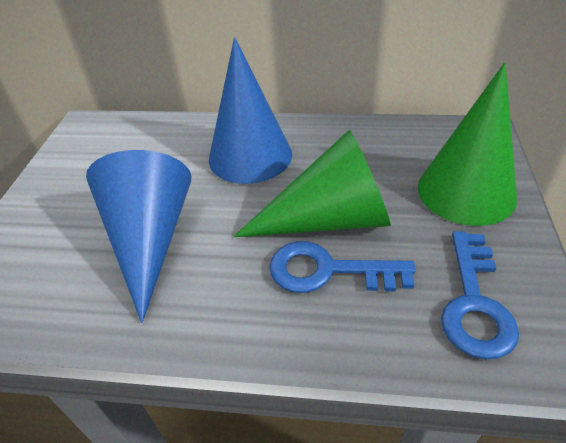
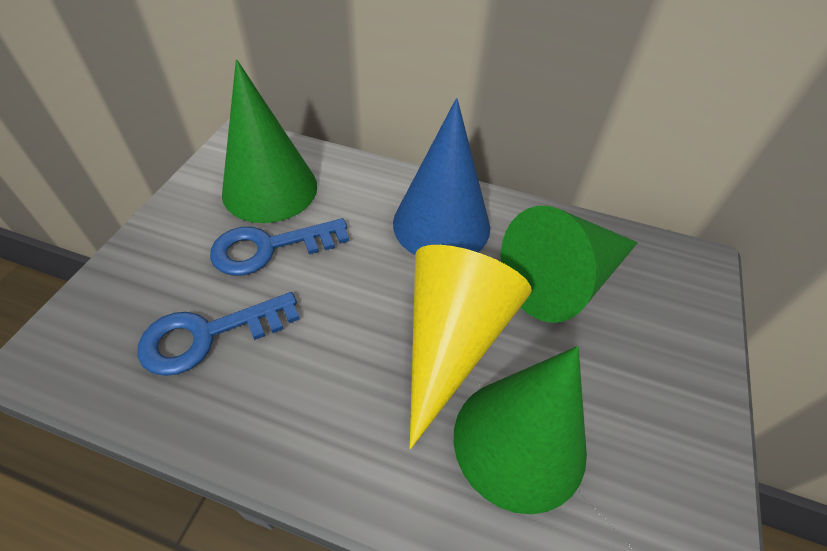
blue cone: [86,150,191,323] [209,37,292,184] = 2 -> [393,98,490,255] = 1
green cone: [233,130,391,237] [418,62,517,226] = 2 -> [222,59,317,223] [454,346,587,514] [501,206,638,323] = 3
yellow cone: none = 0 -> [410,245,532,449] = 1

